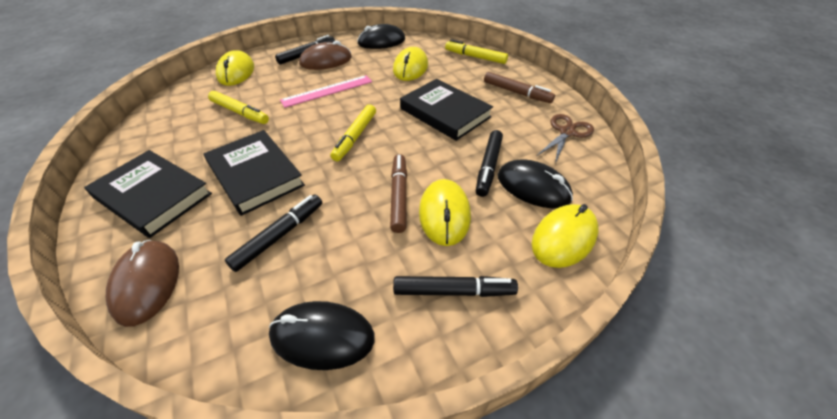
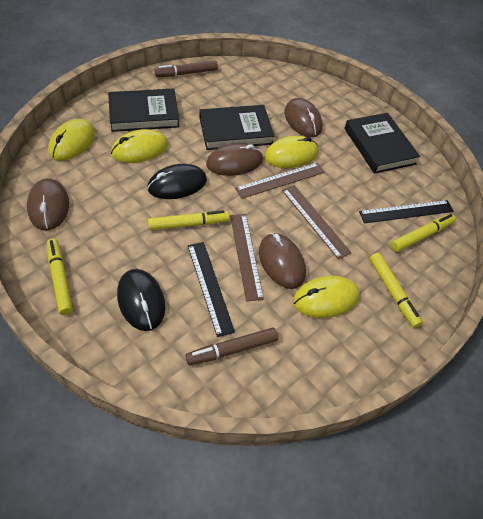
black marker: [225,194,322,272] [275,35,335,65] [393,276,518,297] [476,130,503,197] = 4 -> none = 0
black mouse: [269,301,375,370] [357,24,405,49] [497,159,573,208] = 3 -> [117,269,165,331] [147,164,207,199] = 2
black ruler: none = 0 -> [188,242,235,337] [359,200,454,223] = 2
brown mouse: [106,240,179,327] [299,41,352,70] = 2 -> [27,178,69,230] [206,143,263,176] [259,233,306,289] [284,98,322,137] = 4
brown ruler: none = 0 -> [230,214,264,301] [235,163,325,199] [282,185,352,259] = 3
brown scissors: [537,114,594,164] = 1 -> none = 0
pink ruler: [280,75,372,108] = 1 -> none = 0
yellow marker: [208,91,269,124] [330,104,376,161] [445,39,508,64] = 3 -> [47,238,73,315] [148,210,229,230] [370,253,423,328] [391,214,456,252] = 4

